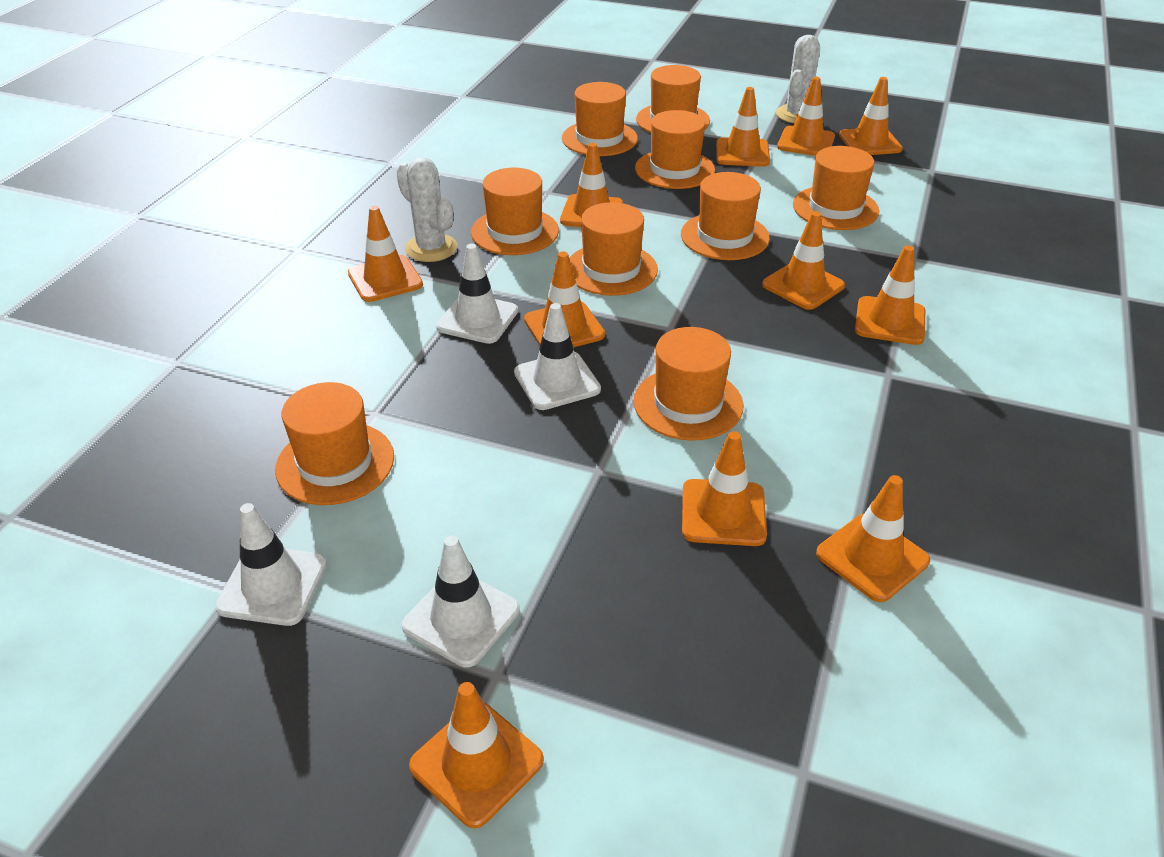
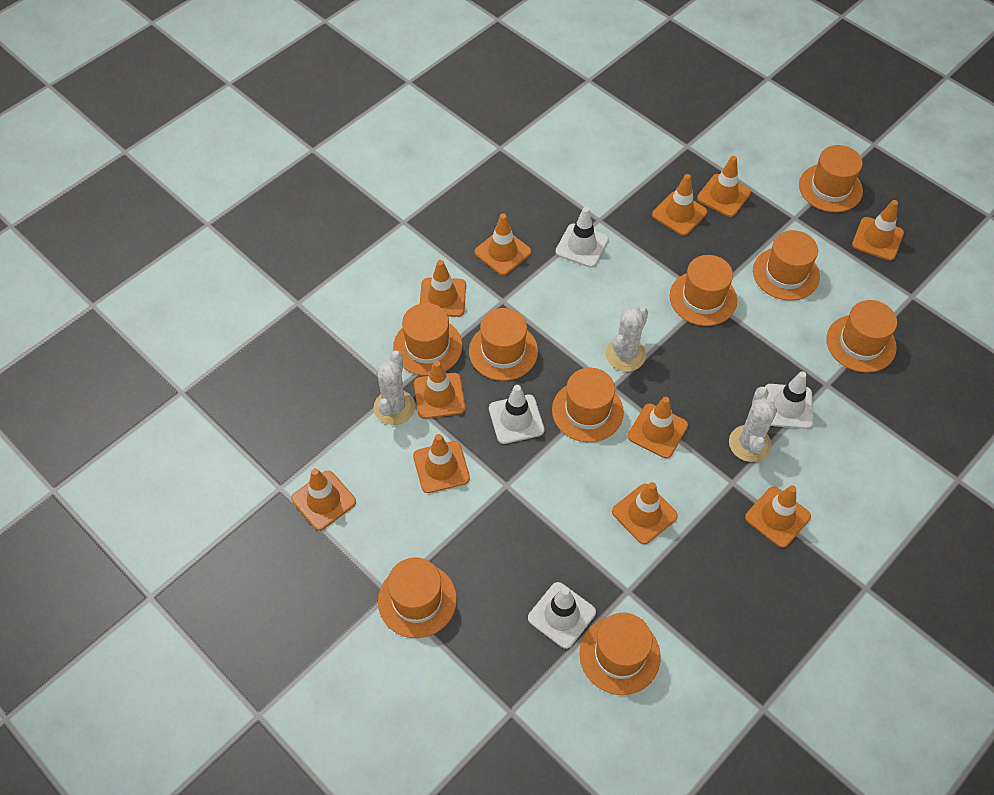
white cactus: [396,157,457,262] [776,35,820,123] = 2 -> [374,350,415,425] [606,307,648,372] [729,387,777,462] = 3

